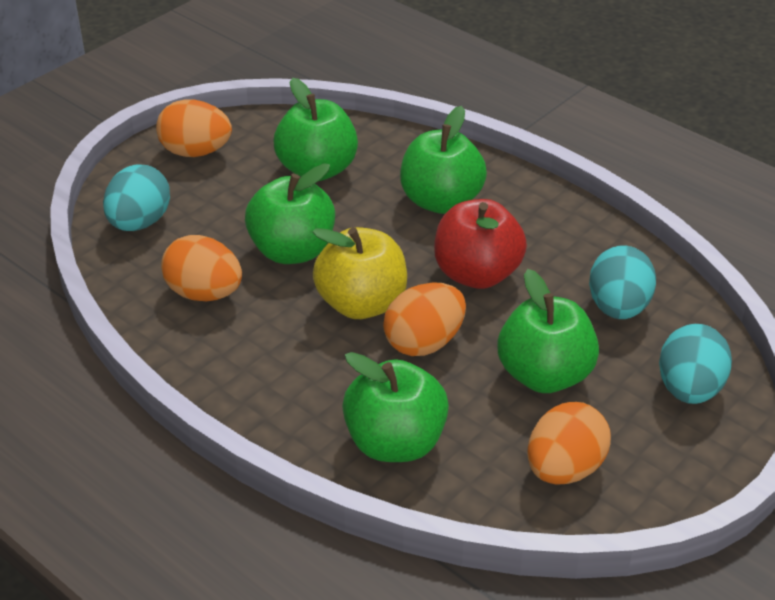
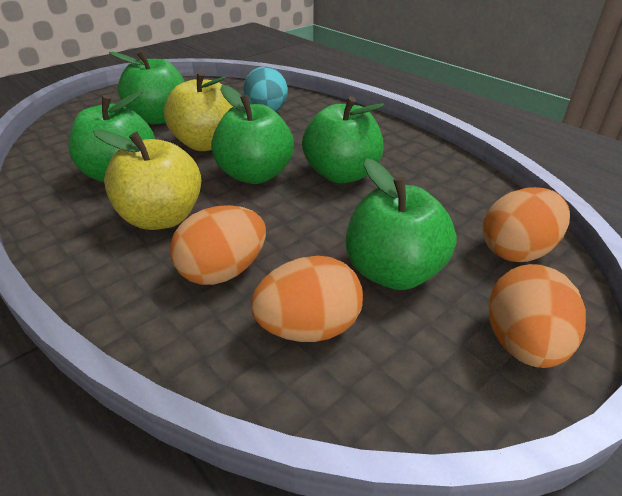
red apple: [434,199,527,289] = 1 -> none = 0
turquoise egg: [103,165,170,231] [589,246,656,319] [659,324,732,404] = 3 -> [243,66,288,112] = 1
yellow apple: [312,227,407,319] = 1 -> [93,129,201,230] [164,71,234,151] = 2

